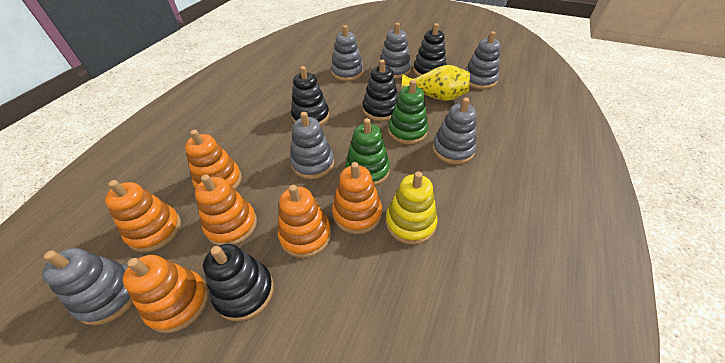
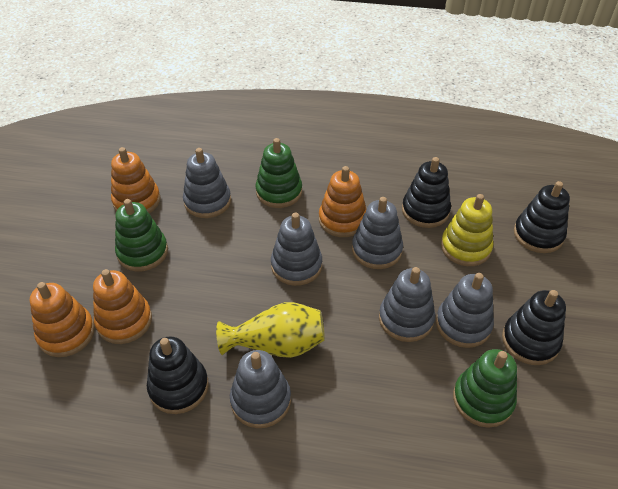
green stacking toy: [345,118,390,186] [388,80,428,144] = 2 -> [115,199,168,271] [256,138,302,208] [453,349,517,428] = 3
orange stacking toy: [105,180,181,252] [123,255,209,333] [185,130,242,189] [195,174,257,246] [278,185,331,258] [332,162,382,234] = 6 -> [30,282,95,357] [93,269,152,344] [111,147,161,213] [319,166,366,237] = 4

